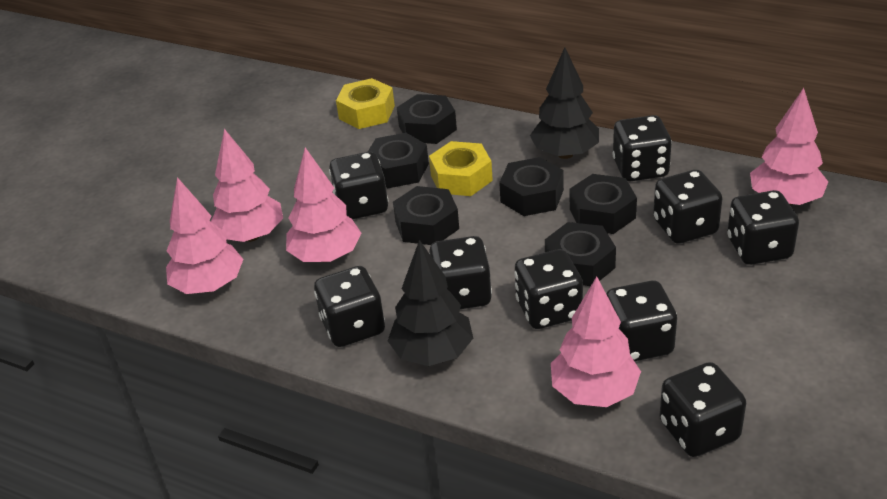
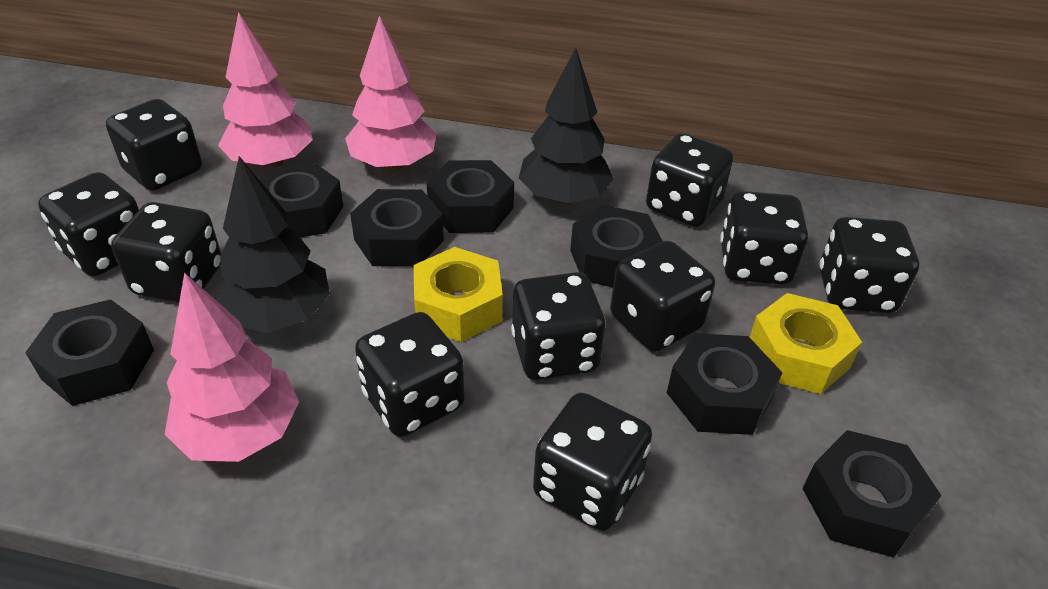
black dice: [314,266,385,347] [329,152,388,219] [429,236,492,309] [514,249,583,329] [607,281,677,361] [612,115,672,182] [653,170,722,244] [659,362,746,457] [727,190,799,265] = 9 -> [38,172,139,276] [106,99,202,191] [111,202,221,303] [355,312,464,437] [511,272,606,380] [533,393,652,531] [610,241,715,352] [646,133,733,227] [720,191,808,285] [819,217,919,313] = 10
black nut: [368,133,429,188] [393,186,459,245] [397,94,457,144] [499,157,564,216] [545,222,616,286] [570,174,637,234] = 6 -> [25,299,154,406] [259,162,343,237] [350,189,444,267] [427,160,514,233] [570,205,663,287] [667,333,783,435] [802,430,942,557] = 7
pink tree: [166,177,243,294] [211,129,283,242] [286,148,361,262] [551,277,641,407] [750,88,828,205] = 5 -> [165,272,299,462] [218,12,313,169] [345,16,437,171] = 3

